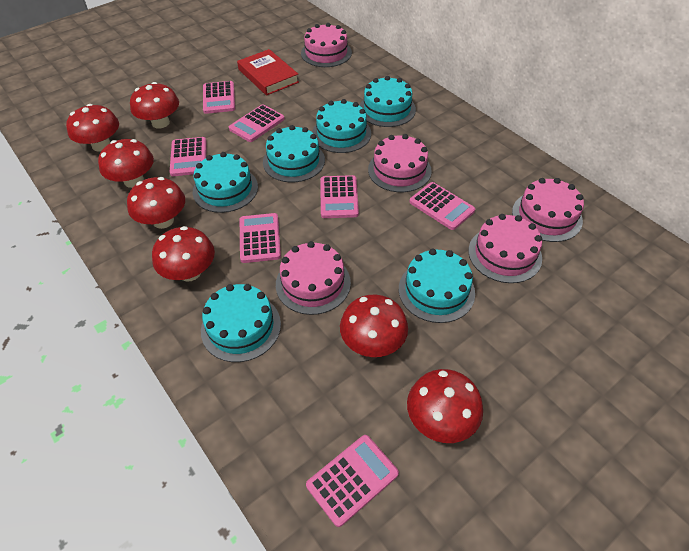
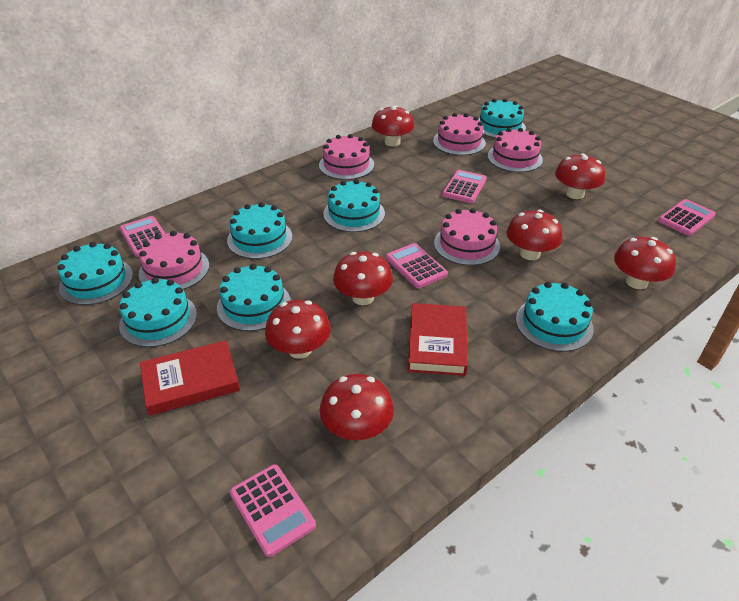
pink calculator: [170,137,207,176] [203,81,235,114] [229,104,285,142] [240,213,281,263] [306,435,399,527] [320,175,359,218] [410,182,475,230] = 7 -> [119,216,166,257] [230,464,316,557] [386,243,448,288] [442,170,487,203] [658,199,716,236] = 5
red book: [237,49,299,96] = 1 -> [140,340,240,416] [408,303,468,376] = 2
turquoise cake: [193,152,258,213] [201,284,281,362] [263,125,325,182] [312,99,371,153] [360,76,416,127] [399,249,475,323] = 6 -> [57,242,133,305] [119,277,197,347] [217,264,291,331] [227,202,292,259] [323,179,385,232] [478,99,526,138] [516,282,594,352] = 7

